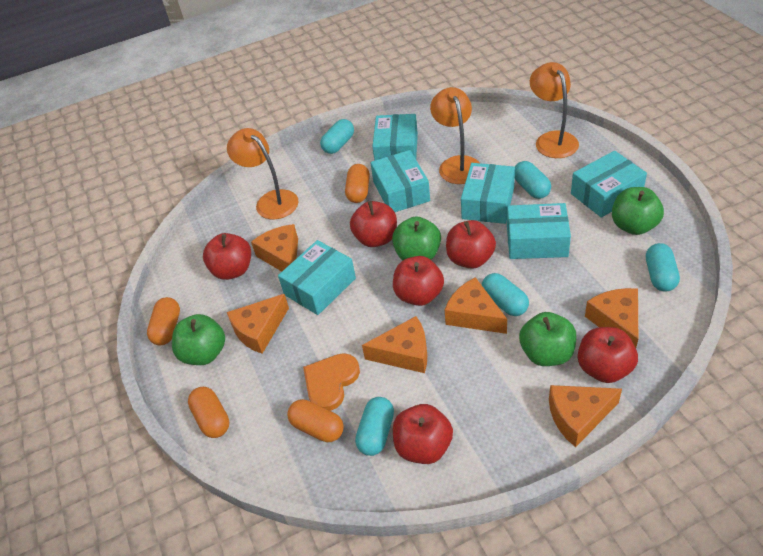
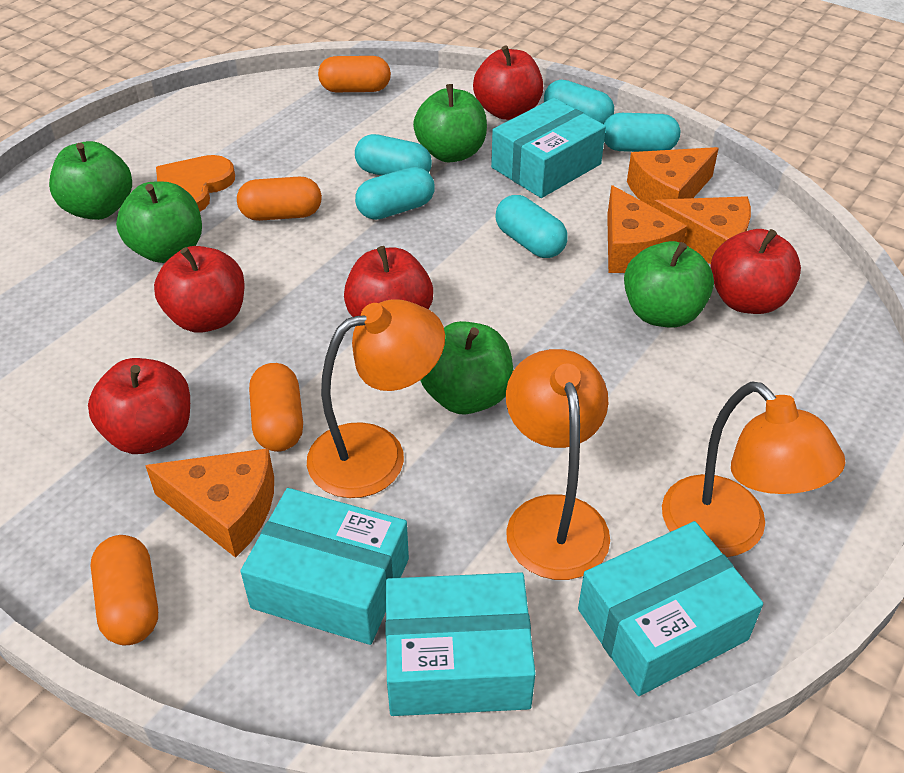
green apple: [172,314,225,365] [392,217,441,260] [519,312,576,366] [612,187,664,235] = 4 -> [49,141,132,220] [116,182,202,263] [413,84,487,162] [420,321,514,414] [624,241,714,328] = 5
orange cheese: [227,294,289,354] [251,224,298,271] [362,316,427,373] [445,277,507,334] [549,385,622,447] [585,288,638,348] = 6 -> [145,448,274,558] [607,185,687,273] [627,147,719,207] [653,196,751,264] = 4
red apple: [203,233,251,280] [350,201,397,247] [393,256,444,306] [393,404,453,464] [446,220,496,269] [578,327,638,383] = 6 -> [88,358,190,454] [154,246,245,333] [344,246,433,317] [473,45,543,120] [710,229,801,314] = 5
turquoise box: [278,240,356,315] [370,150,430,212] [372,114,418,161] [461,163,515,224] [507,203,571,259] [571,151,647,218] = 6 -> [240,488,409,645] [385,572,536,716] [491,98,606,198] [578,521,763,696] = 4

